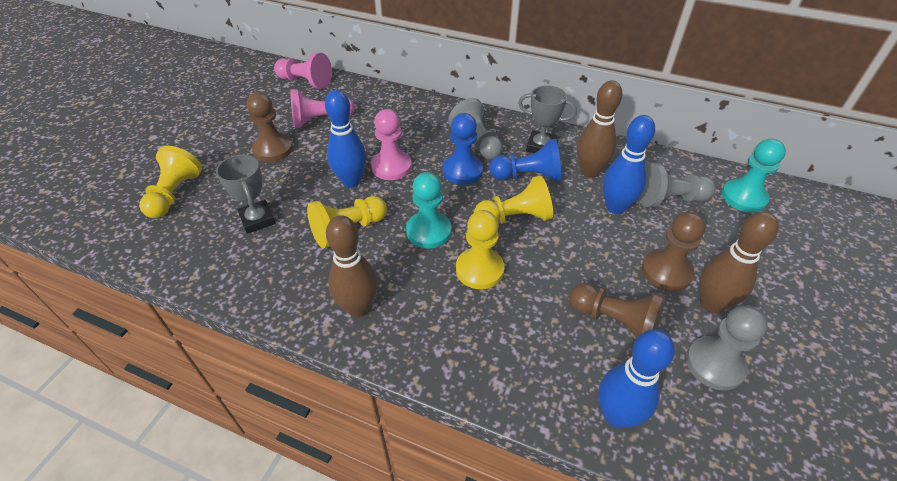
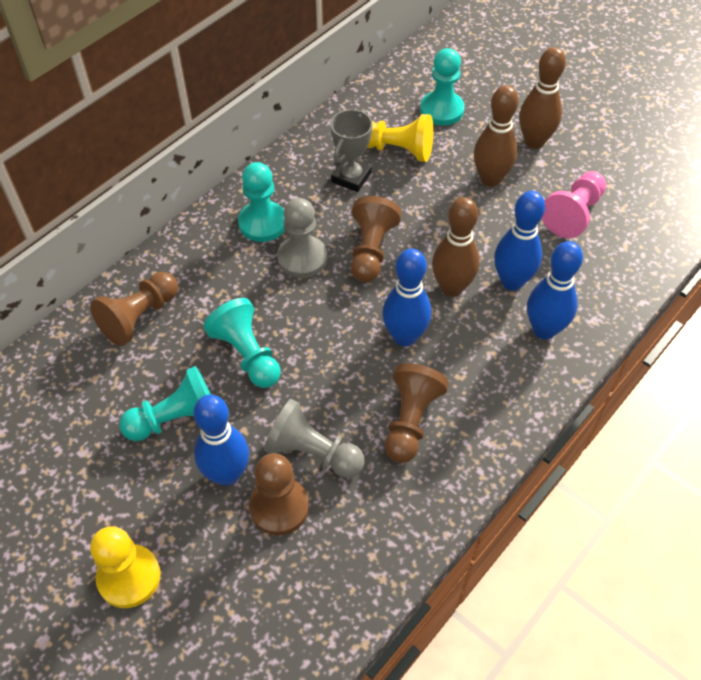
blue bowling pin: [325,90,366,188] [598,329,675,428] [603,115,655,214] = 3 -> [193,395,249,486] [382,248,431,346] [494,191,545,290] [527,241,583,339] = 4
blue pawn: [443,113,483,185] [489,139,561,181] = 2 -> none = 0
brown pawn: [247,92,293,162] [569,283,665,338] [642,212,706,291] = 3 -> [90,272,178,346] [249,453,309,535] [351,196,402,282] [385,363,449,463] = 4
grey pawn: [448,98,503,160] [638,163,716,207] [686,306,768,391] = 3 -> [264,399,365,478] [277,198,327,278] = 2
grey trophy: [216,155,276,234] [518,85,577,153] = 2 -> [331,109,373,192] = 1
pink pawn: [274,53,332,89] [290,89,354,128] [371,109,412,180] = 3 -> [542,171,606,238] = 1
turquoise pawn: [406,172,452,249] [721,139,786,213] = 2 -> [119,366,211,441] [203,298,281,388] [238,162,285,242] [420,48,465,126] = 4
yellow pawn: [139,146,202,218] [307,196,387,248] [456,210,504,289] [474,175,553,224] = 4 -> [90,526,161,608] [367,114,433,162] = 2

